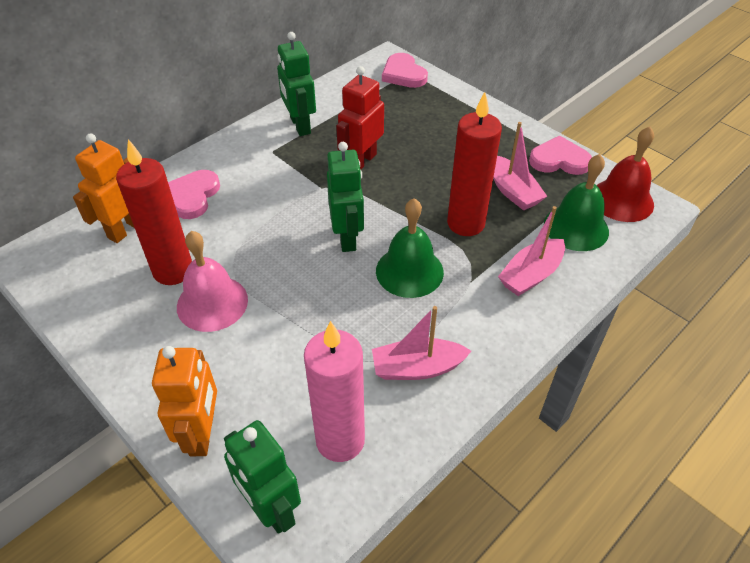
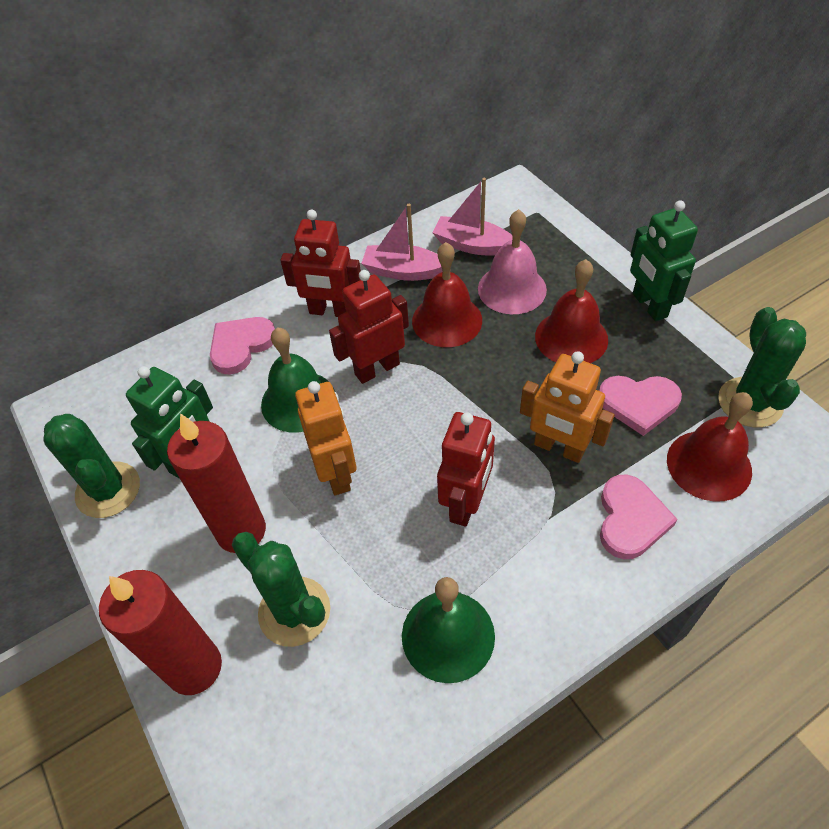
green cactus: none = 0 -> [43,414,140,518] [232,532,330,647] [718,307,806,428] = 3
green robot: [224,420,301,534] [277,32,316,136] [327,142,364,252] = 3 -> [126,366,213,479] [630,200,698,321] = 2
pink boat: [372,306,471,380] [493,122,547,211] [498,206,565,296] = 3 -> [361,204,442,281] [432,178,512,255] = 2
pink candle: [304,321,365,462] = 1 -> none = 0
red bell: [596,127,654,222] = 1 -> [412,242,482,347] [535,259,608,363] [667,392,753,502] = 3
red robot: [336,66,384,169] = 1 -> [280,209,361,317] [329,270,409,384] [437,412,495,527] = 3

